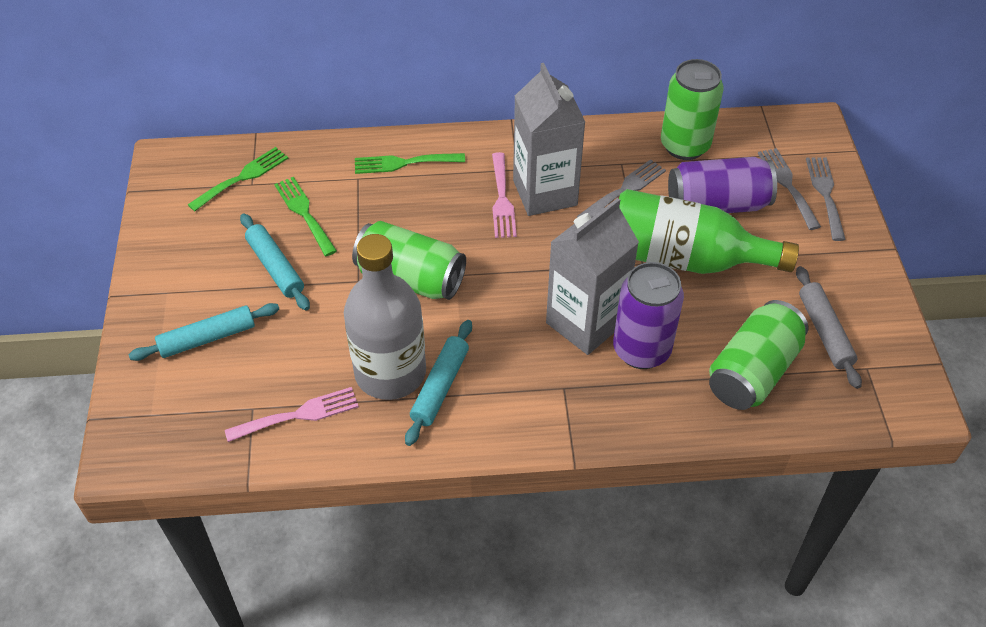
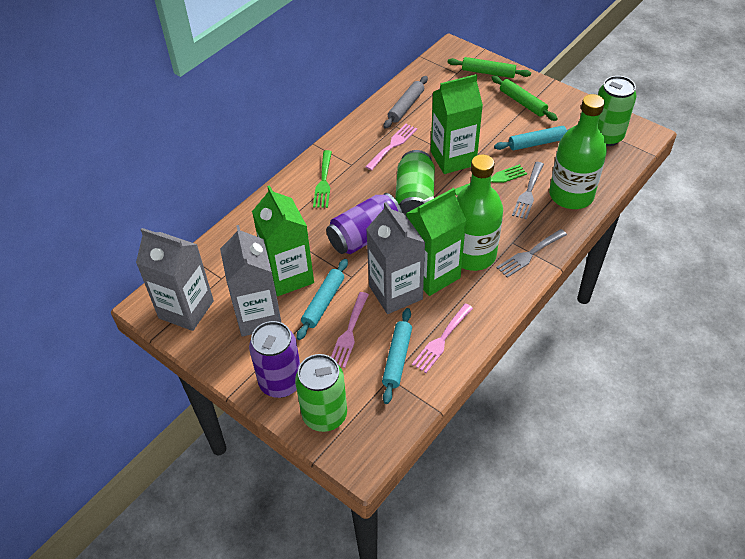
green bottle: [619,189,799,274] = 1 -> [457,154,503,271] [549,94,607,209] = 2
green carton: none = 0 -> [252,185,314,296] [406,188,467,296] [431,74,483,174] = 3
green fork: [187,147,288,211] [274,177,337,256] [355,153,465,174] = 3 -> [313,150,332,208] [455,164,527,196] = 2
green rolling pin: none = 0 -> [447,57,531,78] [491,76,558,121] = 2
grey bottle: [344,234,426,400] = 1 -> none = 0
grey carton: [513,63,585,216] [546,198,639,355] = 2 -> [136,228,214,331] [220,225,282,336] [366,202,425,314] = 3
grey fork: [577,159,666,217] [758,148,821,230] [806,157,846,241] = 3 -> [496,229,567,278] [512,162,544,220] = 2
pink fork: [225,387,359,442] [492,152,517,238] = 2 -> [331,292,369,368] [365,124,417,170] [412,303,473,373] = 3

